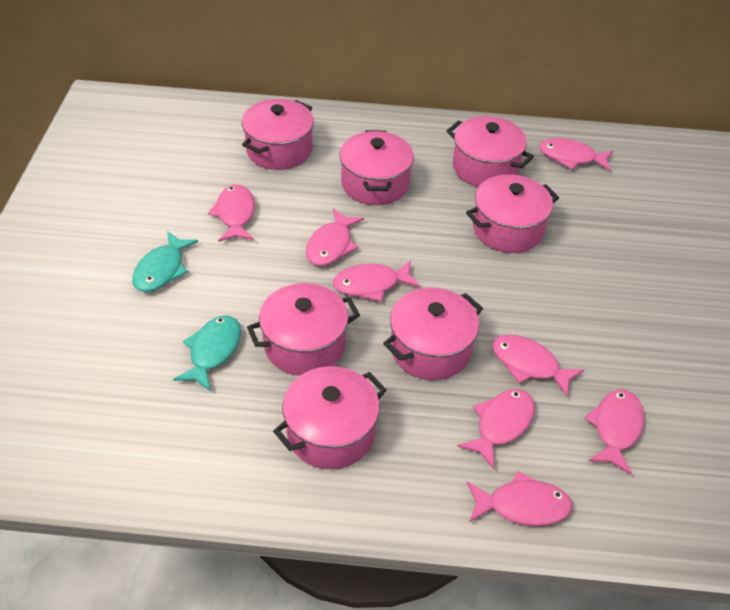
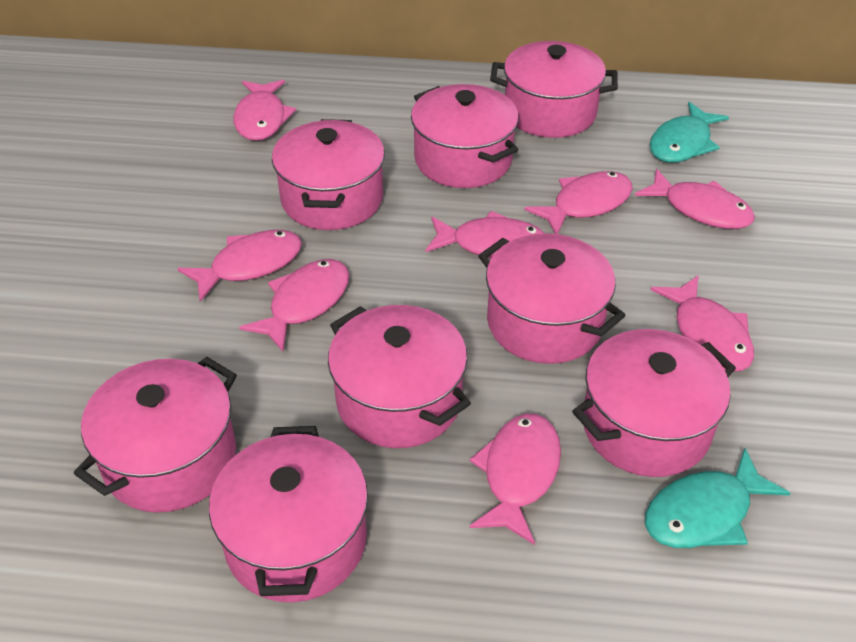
pink pot: [242,99,314,170] [247,283,360,376] [273,366,387,469] [339,130,414,205] [383,288,483,380] [447,116,534,187] [466,174,559,253] = 7 -> [74,357,237,513] [209,426,368,602] [272,119,385,230] [328,305,471,448] [411,84,519,188] [478,233,626,364] [490,41,618,138] [572,329,736,477] = 8

